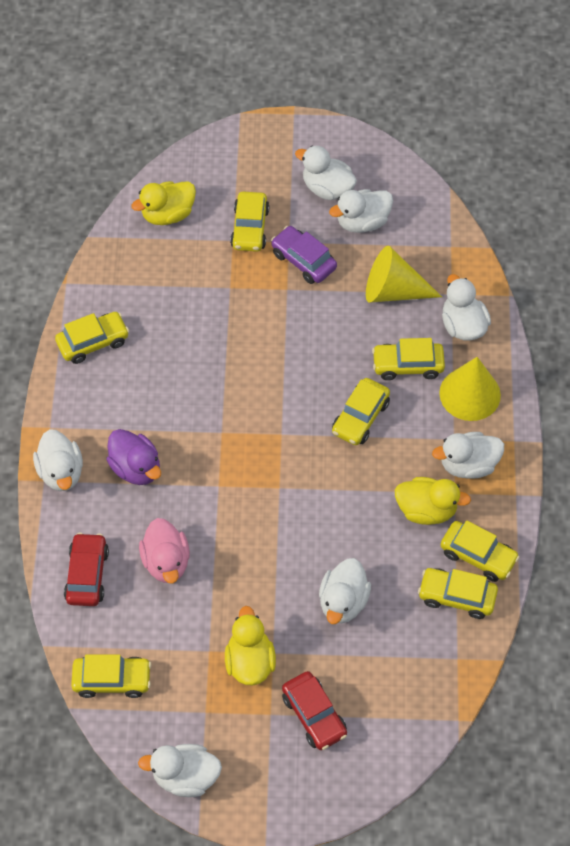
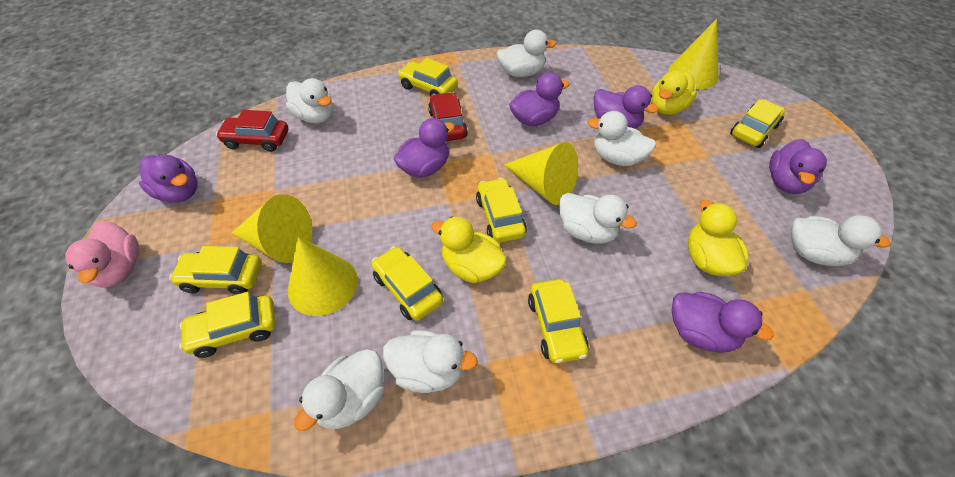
purple car: [271,226,337,284] = 1 -> none = 0
purple duck: [106,429,161,485] = 1 -> [139,155,198,203] [394,118,455,178] [509,72,570,126] [594,85,658,129] [672,292,774,353] [769,139,827,194] = 6
yellow cone: [366,246,442,303] [439,357,501,421] = 2 -> [232,194,312,263] [288,236,358,316] [504,142,578,205] [669,19,719,89] = 4

